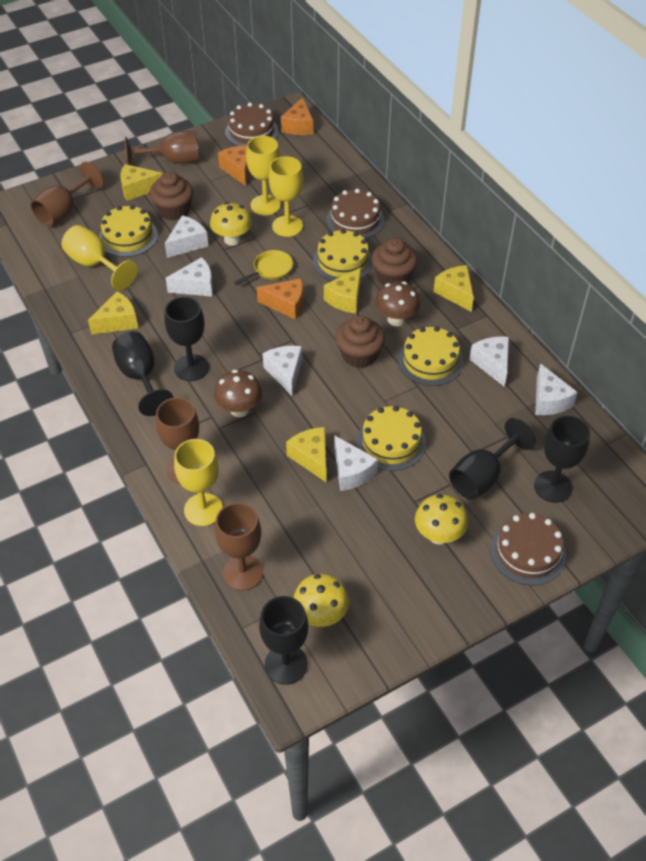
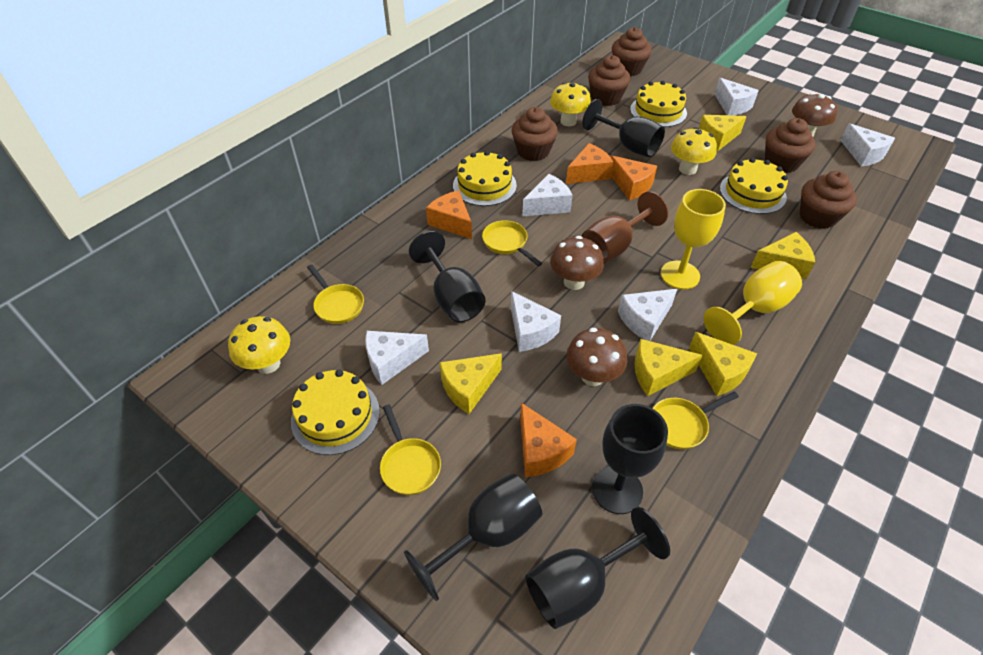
brown cake: [225,102,279,146] [326,189,384,239] [490,513,566,585] = 3 -> none = 0
brown cupcake: [150,171,193,221] [336,315,385,368] [371,238,418,286] = 3 -> [512,107,558,161] [588,55,630,106] [612,27,652,76] [765,118,816,173] [799,171,857,229] = 5
brown goblet: [30,162,104,226] [125,131,199,165] [156,398,199,484] [215,502,263,591] = 4 -> [581,191,668,263] = 1
brown mushroom: [214,369,262,417] [375,281,420,326] = 2 -> [550,236,604,290] [566,328,627,386] [792,93,837,137] = 3
orange cheese: [218,145,249,186] [257,278,303,320] [281,97,313,135] = 3 -> [426,191,472,239] [520,403,577,477] [566,143,614,184] [611,156,657,200] = 4
yellow goblet: [62,225,137,290] [174,439,223,526] [246,136,281,215] [269,156,303,237] = 4 -> [661,189,726,289] [704,261,802,345] = 2
yellow pan: [234,250,293,285] = 1 -> [307,264,364,324] [380,404,441,495] [482,220,542,266] [652,391,739,450] = 4

